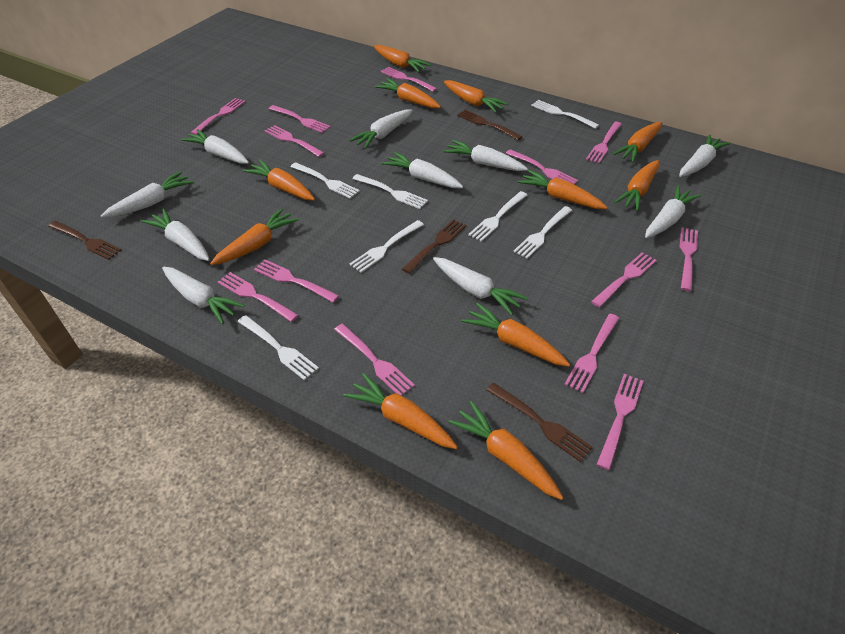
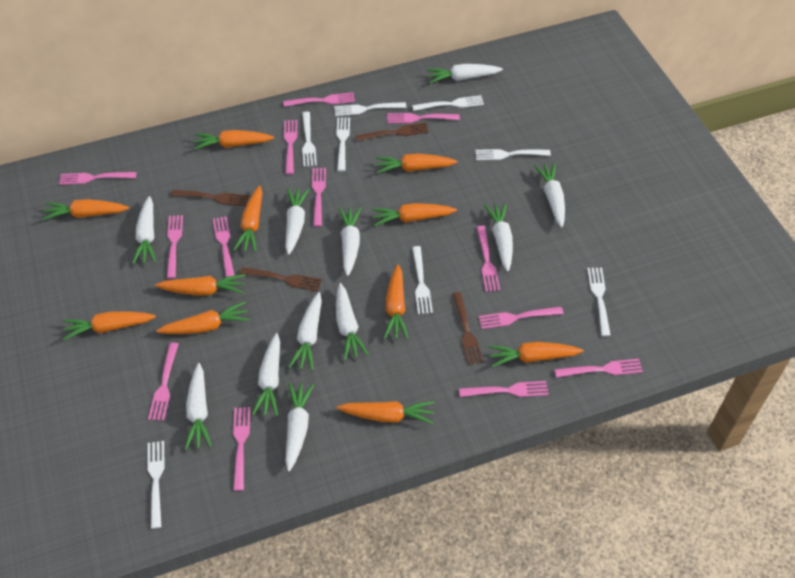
white carrot: [101,171,194,218] [142,209,210,261] [162,267,245,324] [181,129,249,164] [349,109,412,149] [382,152,463,188] [433,257,528,315] [443,140,528,171] [645,186,701,238] [679,135,731,177] = 10 -> [132,196,156,264] [185,363,212,450] [252,333,280,416] [285,188,309,255] [285,382,314,472] [288,292,322,371] [336,283,369,360] [339,207,361,276] [426,64,503,84] [484,203,513,272] [534,163,565,228] = 11
white fork: [238,315,319,380] [291,162,360,198] [350,220,424,273] [352,174,428,209] [468,191,527,242] [514,206,572,259] [531,100,599,129] = 7 -> [147,441,165,529] [302,112,317,167] [334,102,406,116] [336,117,350,172] [412,95,484,111] [412,246,433,314] [475,149,551,160] [587,268,611,336] = 8

